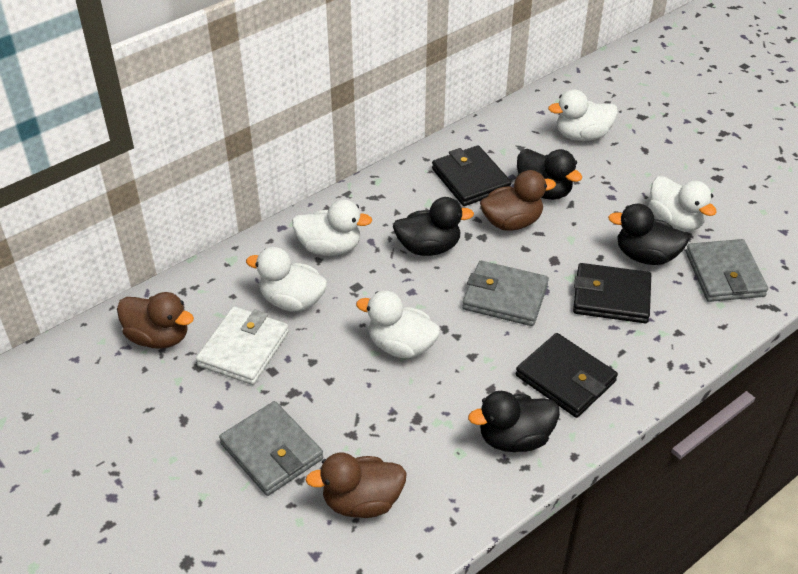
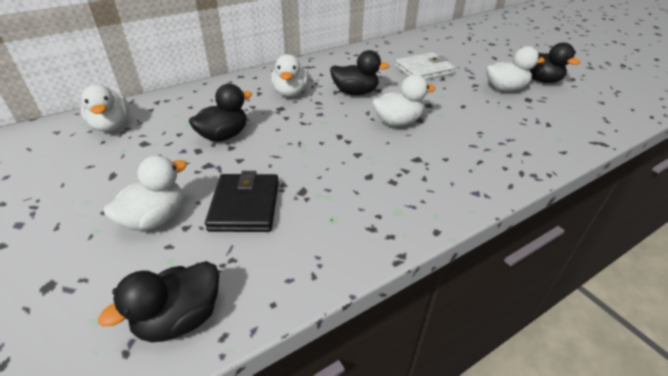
black wallet: [432,146,511,206] [516,333,618,418] [573,263,651,323] = 3 -> [205,171,279,232] = 1
brown duck: [117,292,194,349] [305,453,407,518] [480,170,556,231] = 3 -> none = 0
grey wallet: [219,401,323,496] [462,261,549,326] [686,239,768,302] = 3 -> none = 0

